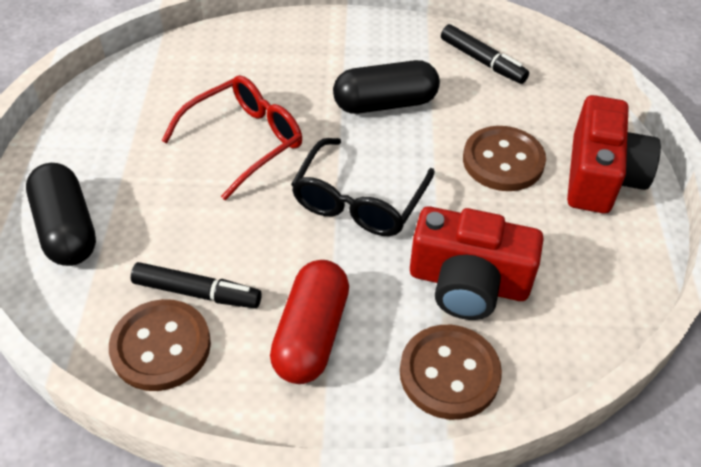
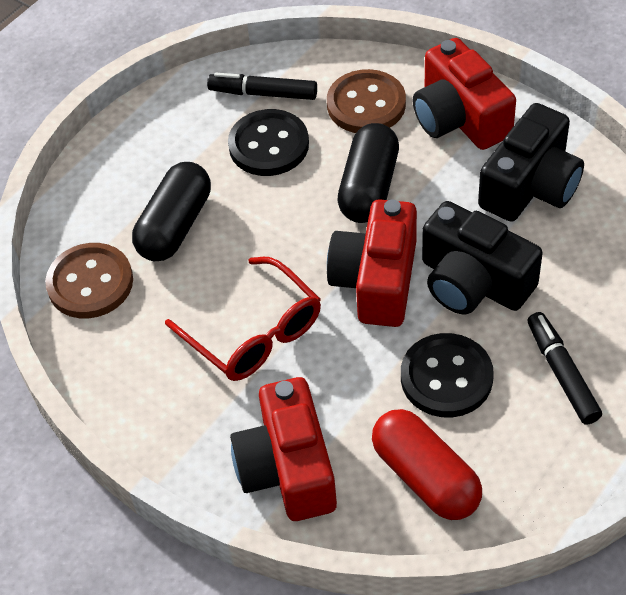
black button: none = 0 -> [228,109,309,176] [401,333,494,417] = 2
black camera: none = 0 -> [422,201,543,314] [478,103,584,222] = 2
black glasses: [291,138,435,236] = 1 -> none = 0
brown button: [109,299,211,391] [400,325,502,420] [463,126,546,191] = 3 -> [45,243,133,318] [327,69,406,133] = 2
red camera: [410,206,543,320] [567,95,661,213] = 2 -> [230,377,337,521] [327,199,417,327] [412,38,516,150] = 3

